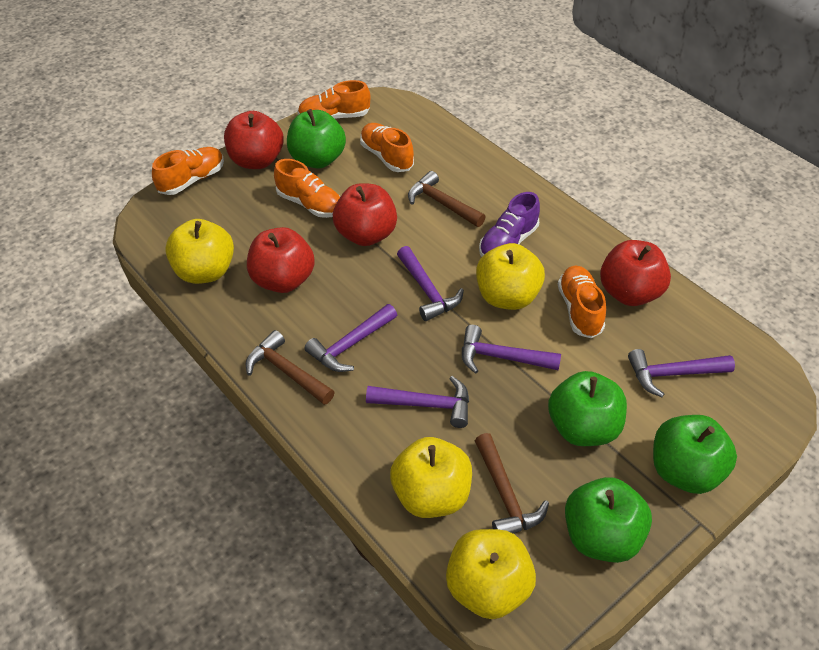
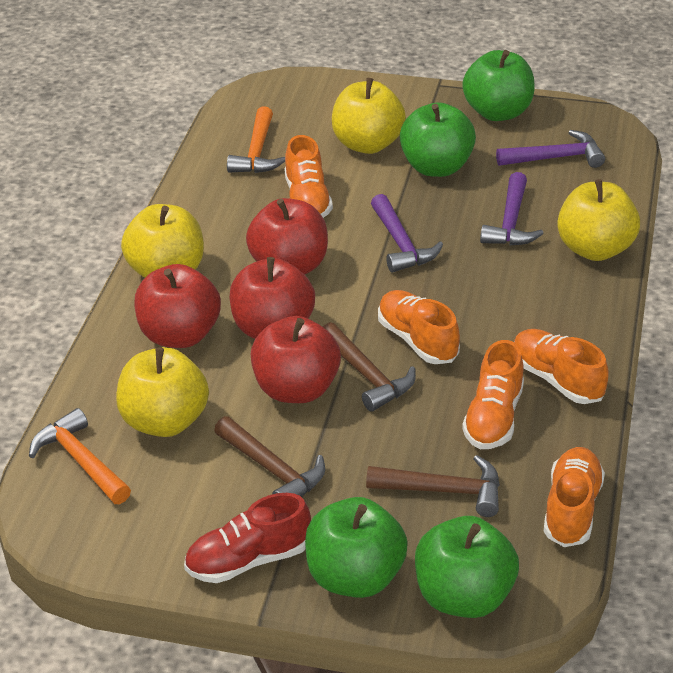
orange hammer: none = 0 -> [29,408,131,504] [227,107,285,173] = 2
purple hammer: [304,304,397,372] [366,376,469,428] [397,246,464,321] [462,325,561,374] [628,349,735,397] = 5 -> [371,194,443,273] [480,172,544,246] [496,130,605,168] = 3
purple shoe: [479,192,540,257] = 1 -> none = 0
red shoe: none = 0 -> [184,493,311,583] = 1

